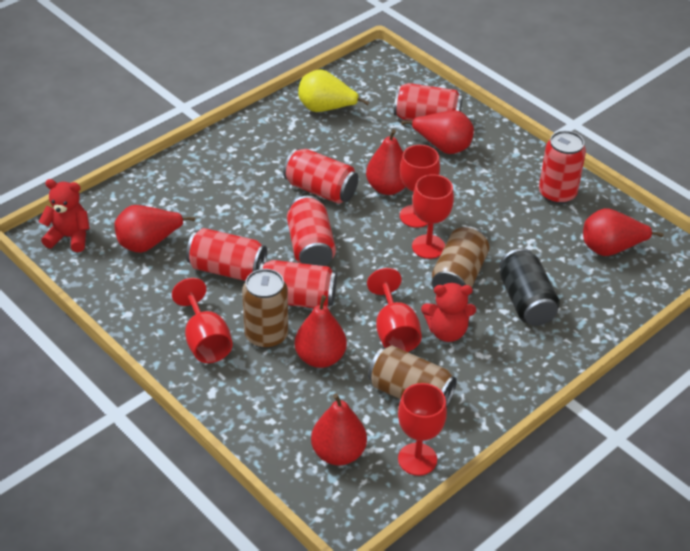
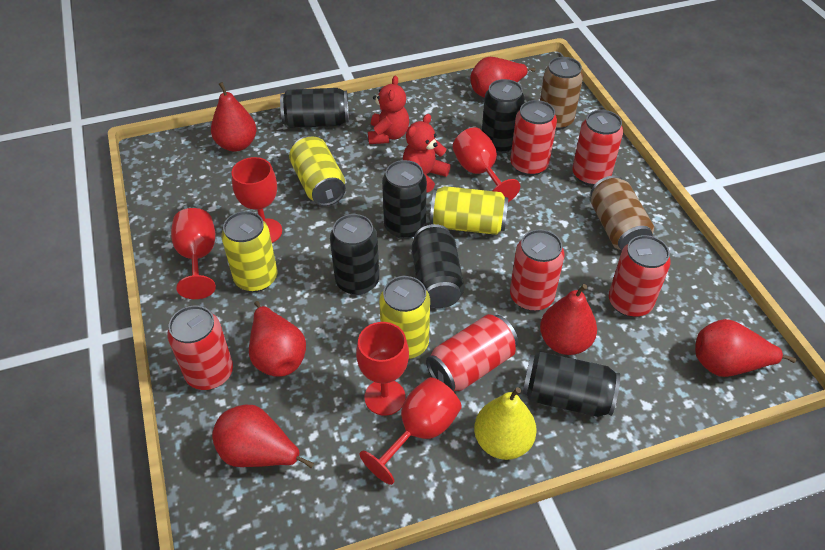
black can: [499,248,560,326] = 1 -> [280,88,349,128] [330,214,379,295] [382,160,427,239] [412,224,464,308] [482,79,525,154] [522,352,620,417] = 6
brown can: [242,269,288,349] [368,346,457,406] [432,226,489,289] = 3 -> [540,57,583,130] [591,175,654,250] = 2
yellow can: none = 0 -> [221,211,277,292] [289,136,346,206] [379,276,430,359] [430,186,508,235] = 4

